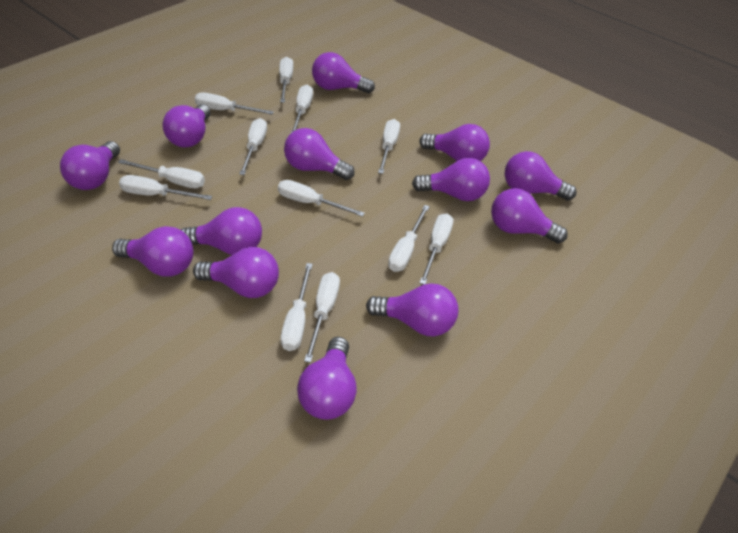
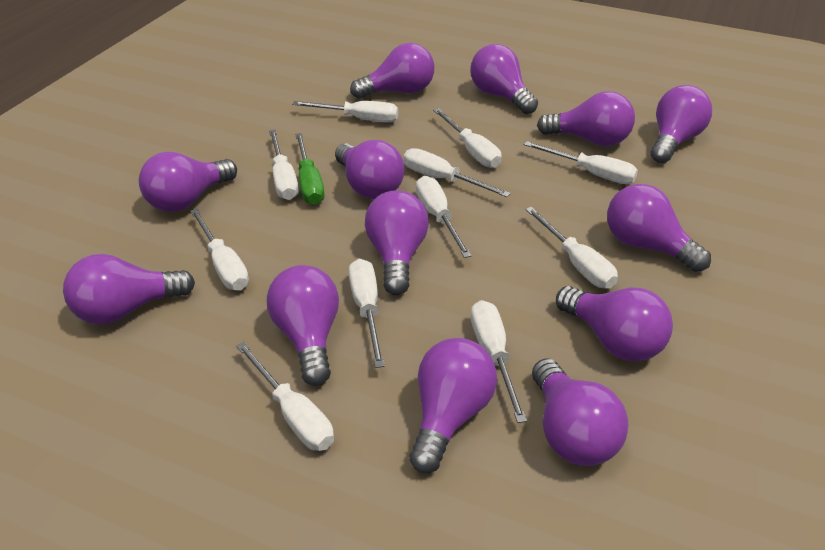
green screwdriver: none = 0 -> [295,133,325,205] = 1
white screwdriver: [118,159,205,188] [119,175,212,200] [195,93,274,115] [239,118,267,175] [278,180,365,217] [279,57,293,103] [281,263,313,351] [291,85,313,133] [304,272,340,363] [378,119,400,174] [388,205,430,272] [420,213,453,285] = 12 -> [190,209,249,290] [236,342,334,451] [269,130,299,200] [292,101,398,122] [349,259,385,368] [403,148,511,197] [416,176,472,258] [433,108,502,168] [471,300,527,423] [524,141,638,184] [525,207,618,289] = 11

